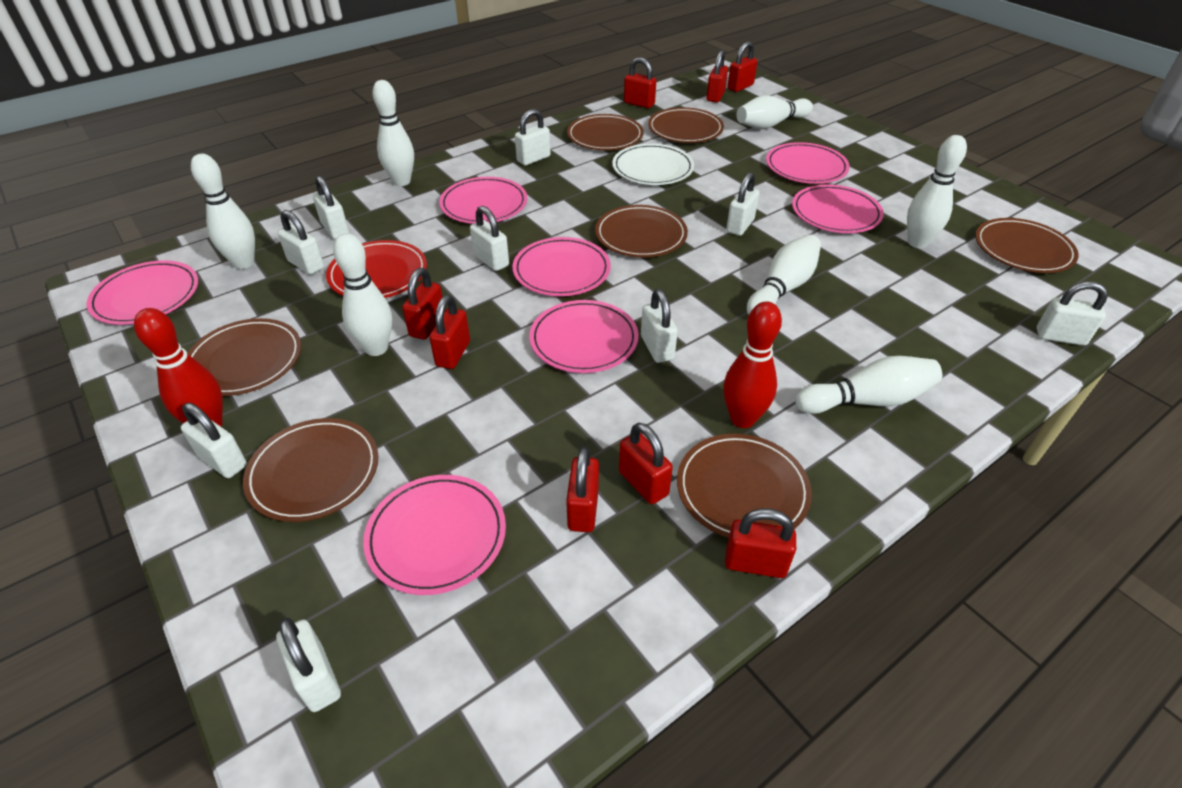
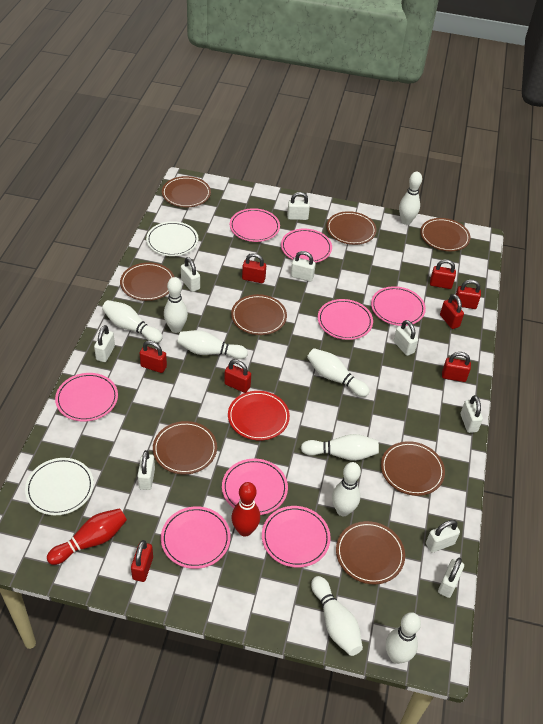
brown plate: [187,318,301,396] [243,418,378,522] [567,114,644,150] [595,205,688,257] [648,107,724,143] [677,433,812,538] [975,218,1079,273] = 7 -> [120,262,174,301] [153,421,217,474] [162,176,211,207] [231,294,287,335] [326,211,377,245] [336,521,405,584] [381,441,445,496] [420,218,470,251] = 8
pink plate: [86,261,198,325] [363,475,506,595] [439,177,527,224] [513,237,611,296] [529,300,639,373] [766,142,850,184] [792,185,884,233] = 7 -> [55,373,118,422] [161,506,231,569] [222,459,288,515] [230,208,280,242] [262,506,331,568] [281,228,332,263] [318,299,373,340] [371,286,426,326] = 8
white bowling pin: [191,154,255,269] [333,233,392,356] [372,80,414,186] [737,95,813,129] [747,234,821,315] [795,356,942,414] [907,135,967,248] = 7 -> [102,300,163,343] [164,277,188,333] [177,330,248,359] [301,434,379,461] [307,348,370,397] [311,576,363,656] [332,462,361,516] [386,612,421,664] [399,172,422,225] = 9
white plate: [612,144,694,185] = 1 -> [25,458,94,515] [146,221,199,256] = 2

